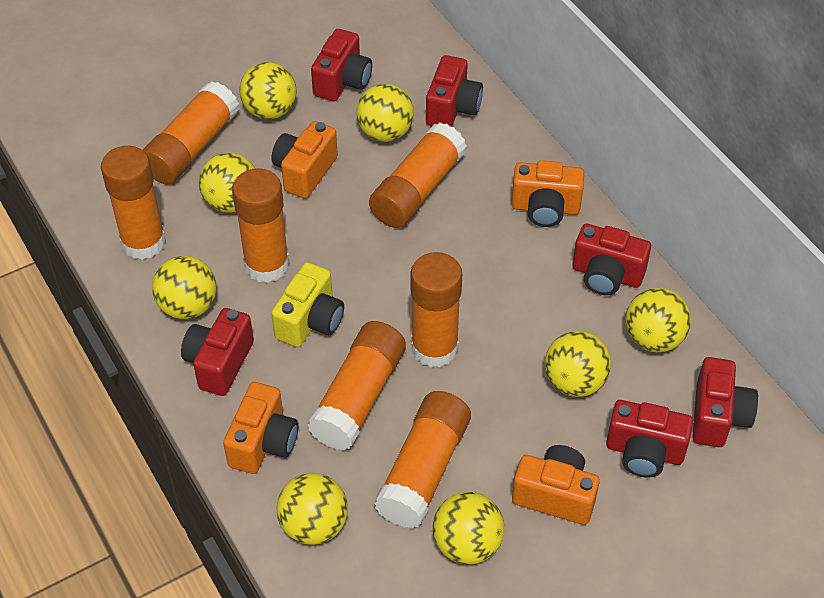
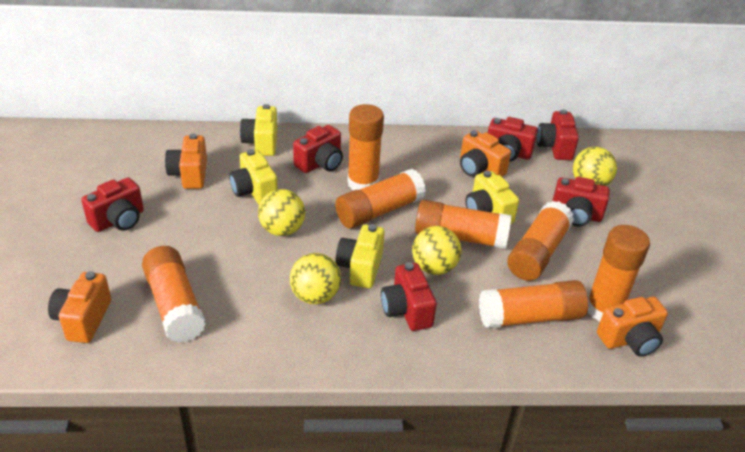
yellow ball: [152,256,216,319] [199,153,255,213] [240,62,296,119] [276,473,348,545] [356,84,414,142] [433,492,504,565] [545,331,611,397] [626,288,691,352] = 8 -> [258,189,305,236] [290,253,341,304] [412,226,461,275] [573,147,617,186] = 4
yellow camera: [271,262,344,347] = 1 -> [229,149,278,205] [240,104,277,156] [336,224,385,288] [465,170,519,224] = 4

